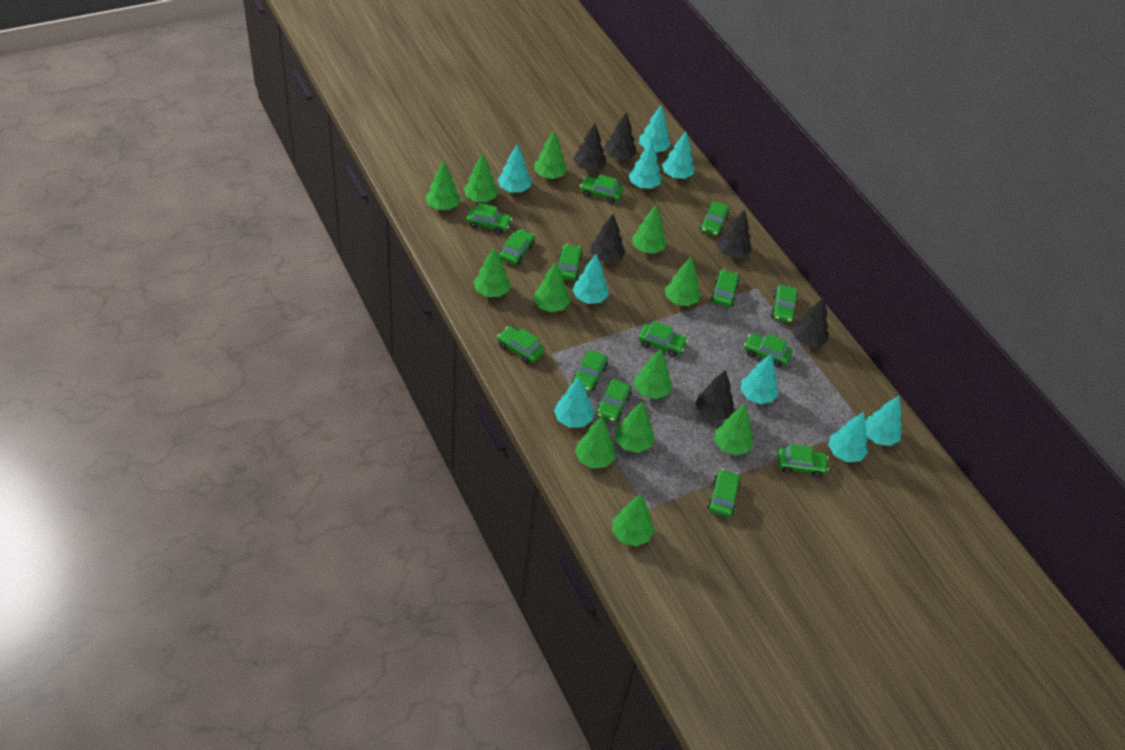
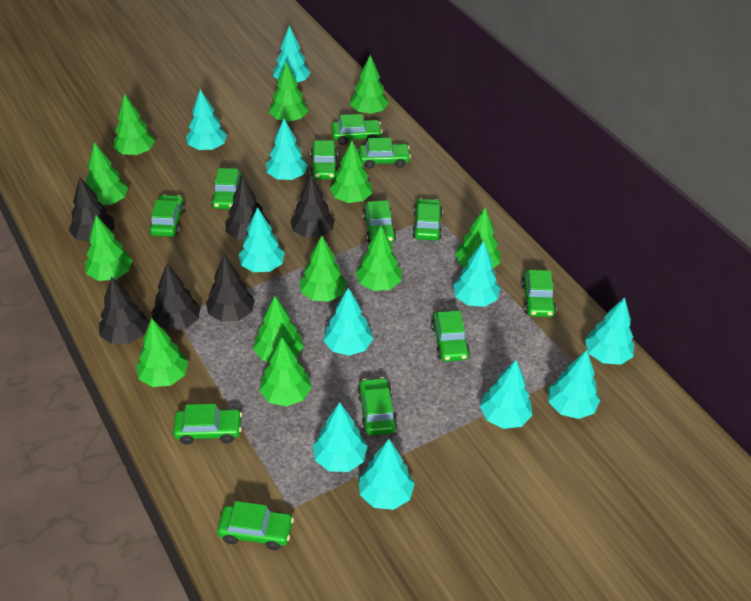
green car: [466,203,512,234] [497,326,545,364] [499,229,535,265] [558,244,583,281] [572,350,608,392] [580,174,624,204] [596,379,632,422] [638,321,688,357] [700,201,729,236] [707,469,741,517] [711,270,740,307] [744,333,793,367] [771,285,798,323] [778,444,829,478] = 14 -> [149,195,185,237] [173,404,242,445] [211,168,242,209] [217,501,294,550] [310,140,338,179] [331,114,383,145] [357,377,397,435] [358,138,411,169] [363,200,396,243] [412,198,443,241] [431,311,470,362] [521,270,556,317] = 12
turquoise tree: [498,144,531,193] [554,376,594,428] [572,254,609,304] [629,141,662,189] [639,105,671,153] [662,132,695,179] [740,354,779,404] [828,412,868,462] [865,396,902,446] = 9 -> [186,89,227,151] [238,207,285,272] [266,119,308,180] [273,25,310,82] [313,402,368,472] [323,288,373,356] [358,439,415,510] [453,241,500,307] [480,360,533,429] [548,350,600,419] [584,297,635,365] = 11

